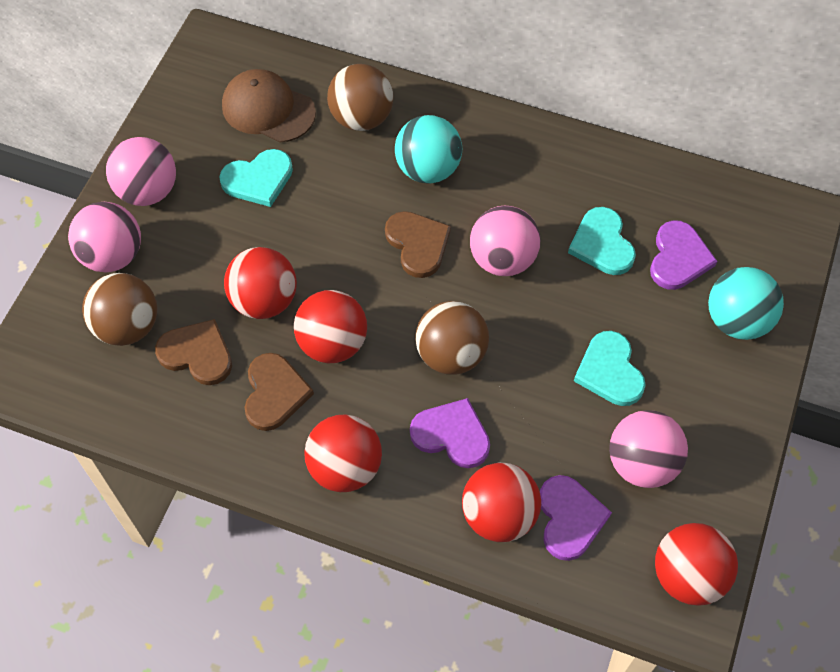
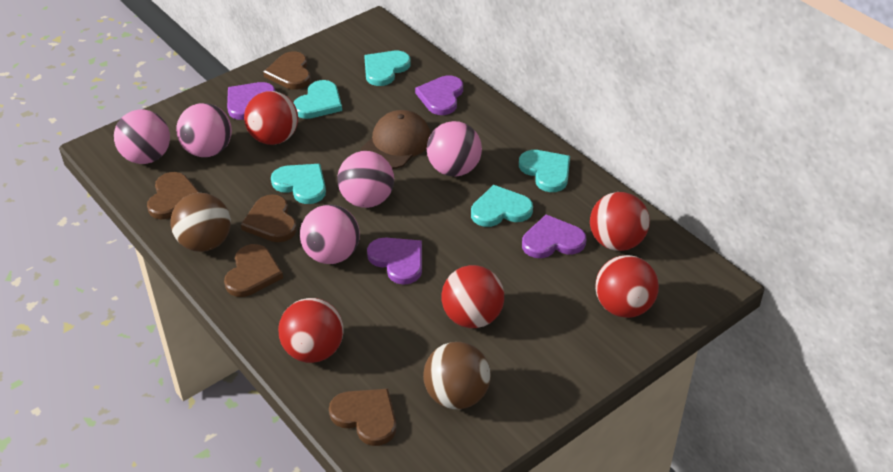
brown ball: [82,273,157,346] [327,64,394,131] [415,301,489,375] = 3 -> [171,193,231,252] [423,342,491,409] = 2
brown heart: [155,319,232,385] [244,353,314,431] [385,211,451,278] = 3 -> [147,172,200,219] [224,244,283,297] [241,194,297,242] [263,51,311,90] [329,389,396,446] = 5
pink ball: [68,202,141,272] [106,137,176,206] [470,206,540,276] [609,410,688,488] = 4 -> [114,110,170,164] [176,103,232,157] [300,205,360,264] [338,151,394,208] [427,121,482,176] = 5
purple heart: [410,398,490,468] [540,475,612,561] [650,220,717,290] = 3 -> [227,82,275,120] [367,238,422,285] [415,75,463,115] [522,214,586,258] = 4
turquoise ball: [395,115,462,184] [708,267,784,340] = 2 -> none = 0
turquoise heart: [219,149,293,207] [568,207,636,275] [574,331,646,406] = 3 -> [271,164,326,204] [293,80,342,119] [364,51,411,86] [471,185,533,227] [519,150,570,192] = 5

